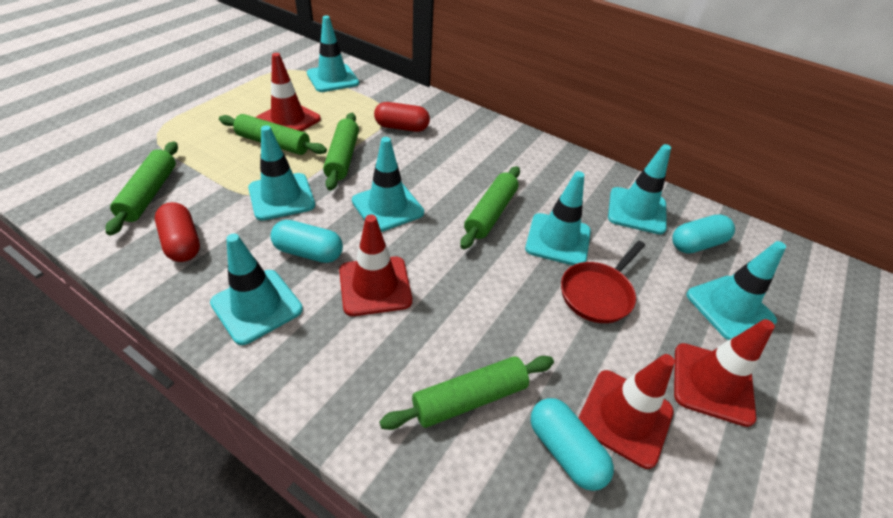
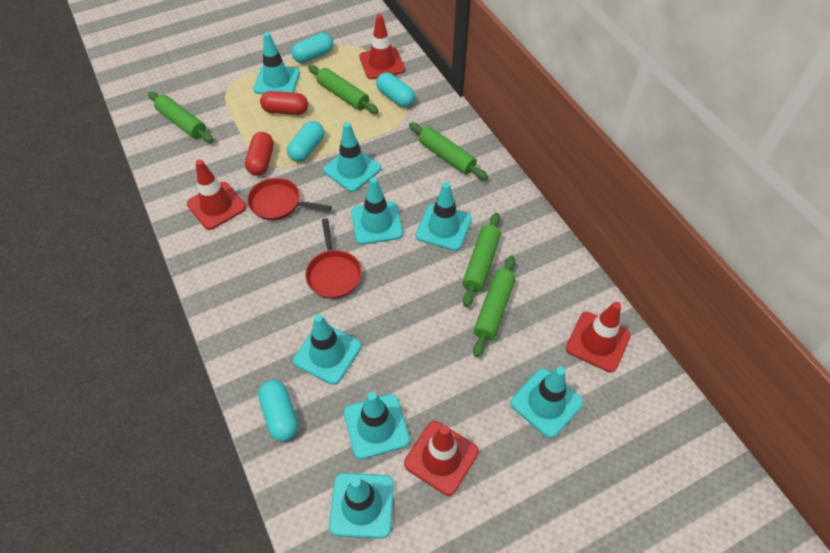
red pan: [561,241,645,323] = 1 -> [247,178,332,220] [305,219,362,299] = 2
turquoise capsule: [270,220,343,263] [530,398,614,491] [672,214,735,253] = 3 -> [258,380,298,441] [287,121,324,162] [292,33,333,63] [376,73,415,107] = 4
turquoise traffic cone: [210,234,303,345] [248,125,315,221] [307,16,359,92] [352,137,424,232] [525,171,591,265] [608,144,671,234] [687,241,786,340] = 7 -> [253,32,300,94] [293,314,361,385] [323,122,381,192] [329,473,394,539] [344,392,410,460] [351,177,403,245] [416,182,472,251] [510,367,583,438] = 8

